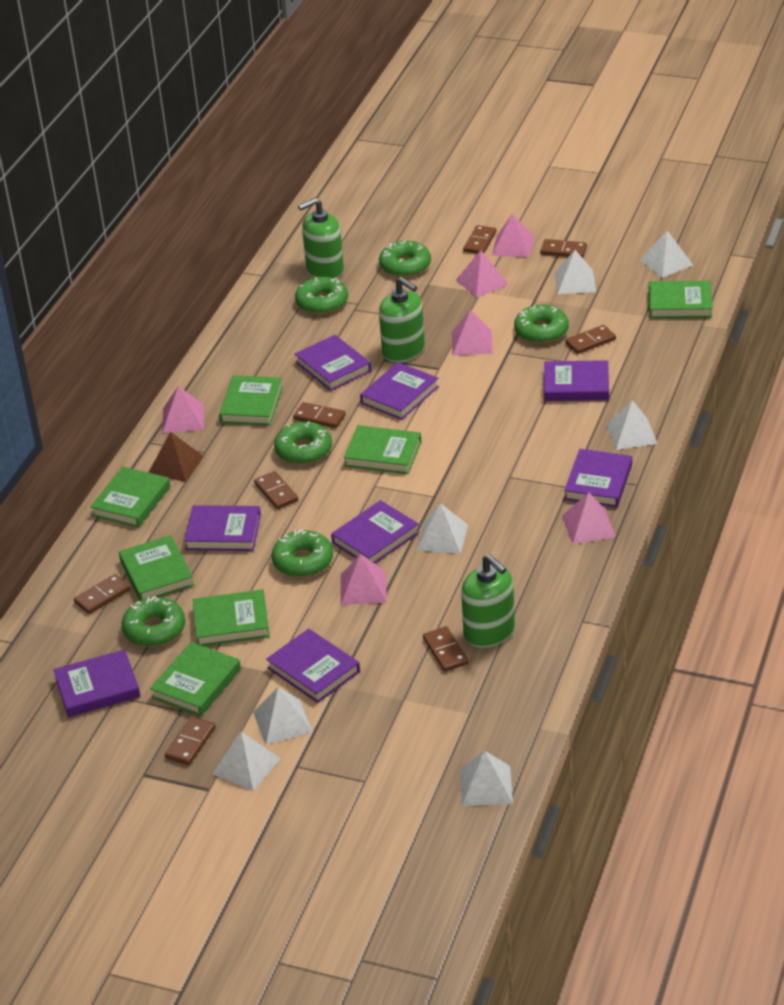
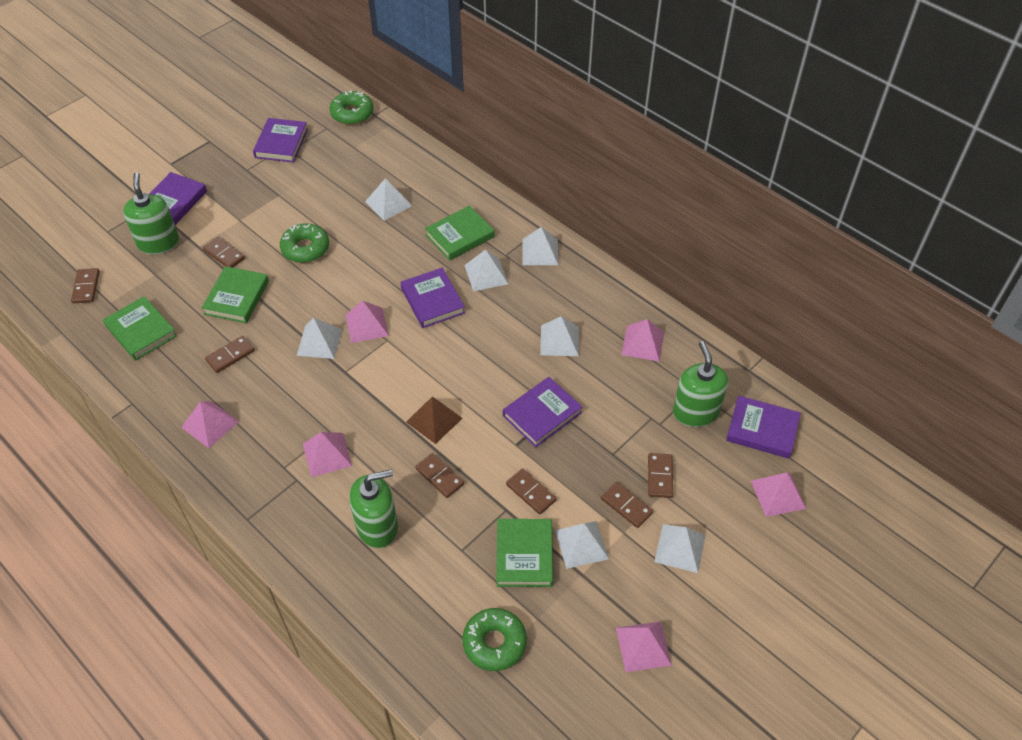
brown domino: [74,574,130,614] [165,716,215,765] [254,471,298,509] [293,402,346,428] [423,626,469,672] [463,225,496,254] [540,239,587,258] [565,325,616,354] = 8 -> [71,268,100,303] [203,237,245,268] [205,336,255,373] [415,453,464,498] [506,468,557,515] [601,482,653,528] [648,453,673,498] = 7
green book: [90,467,170,528] [119,535,194,600] [150,642,241,716] [193,589,270,646] [219,375,283,425] [344,425,421,474] [649,281,713,318] = 7 -> [103,296,177,361] [202,266,269,323] [425,205,495,261] [496,519,553,587] = 4
green donut: [122,596,185,647] [272,529,333,577] [274,421,332,465] [295,277,348,314] [379,240,431,277] [514,304,569,344] = 6 -> [280,223,329,263] [330,91,374,125] [462,608,527,671] = 3
purple book: [53,649,141,717] [184,505,261,551] [266,629,360,703] [295,335,372,391] [331,500,419,564] [360,362,439,420] [544,360,609,401] [564,449,632,507] = 8 -> [149,172,207,225] [253,118,308,162] [400,268,465,328] [503,377,582,447] [726,396,801,458] = 5

